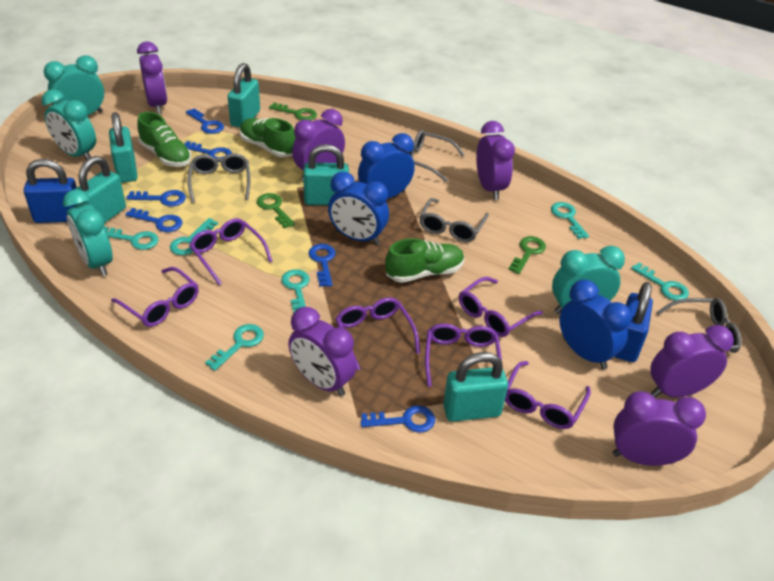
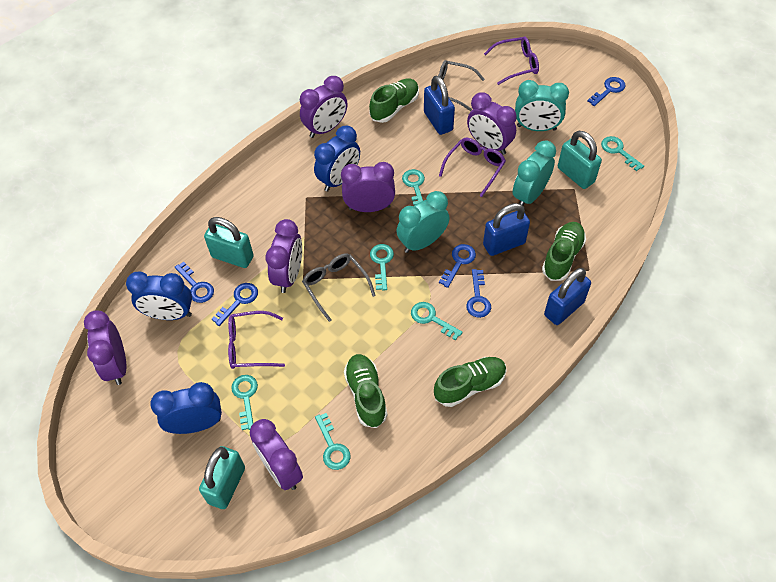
blue key: [126,190,186,206] [126,208,182,232] [185,141,232,162] [186,108,224,134] [308,244,336,287] [360,405,435,433] = 6 -> [175,262,214,303] [212,283,258,326] [439,244,476,288] [466,269,491,318] [587,77,626,106] = 5
blue padlock: [24,159,77,223] [615,282,653,362] = 2 -> [424,76,455,135] [483,203,530,256] [544,268,591,325] = 3
green key: [257,193,295,228] [269,102,317,120] [508,236,546,274] = 3 -> none = 0
green shoe: [137,112,191,167] [240,118,296,157] [385,238,464,283] = 3 -> [344,354,388,428] [369,79,419,123] [434,357,507,407] [542,222,586,281] = 4
grey glasses: [188,153,251,203] [407,130,465,182] [419,198,489,242] [656,298,742,353] = 4 -> [302,254,376,322] [438,60,485,111] = 2
purple glasses: [111,267,199,327] [189,218,273,285] [335,297,420,370] [425,323,502,387] [459,277,543,337] [505,361,591,429] = 6 -> [228,311,285,369] [439,138,506,197] [484,36,539,85] = 3
turquoise clock: [42,89,96,159] [44,55,104,116] [63,189,113,276] [552,246,625,314] = 4 -> [396,191,449,253] [513,141,556,206] [515,80,569,131] = 3
turquoise padlock: [74,156,126,223] [109,112,138,183] [228,63,260,128] [303,144,349,205] [443,352,508,422] = 5 -> [199,446,245,509] [204,217,254,268] [558,131,602,189] = 3

